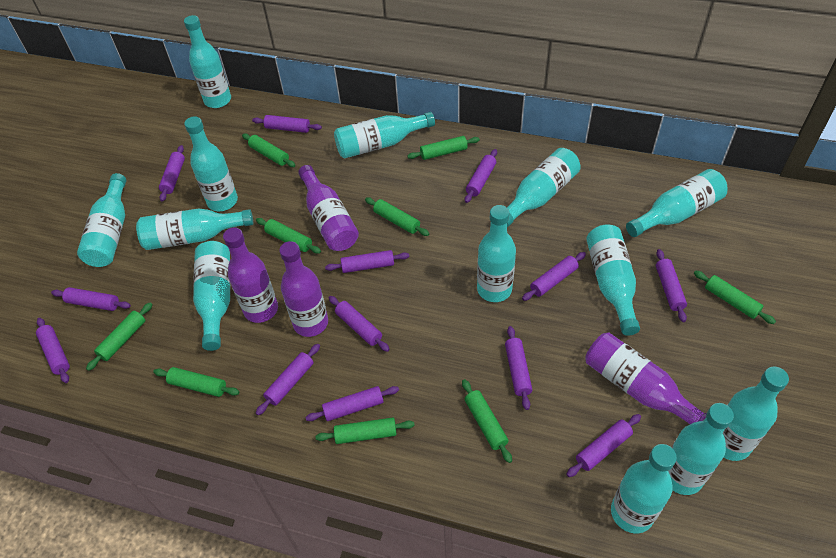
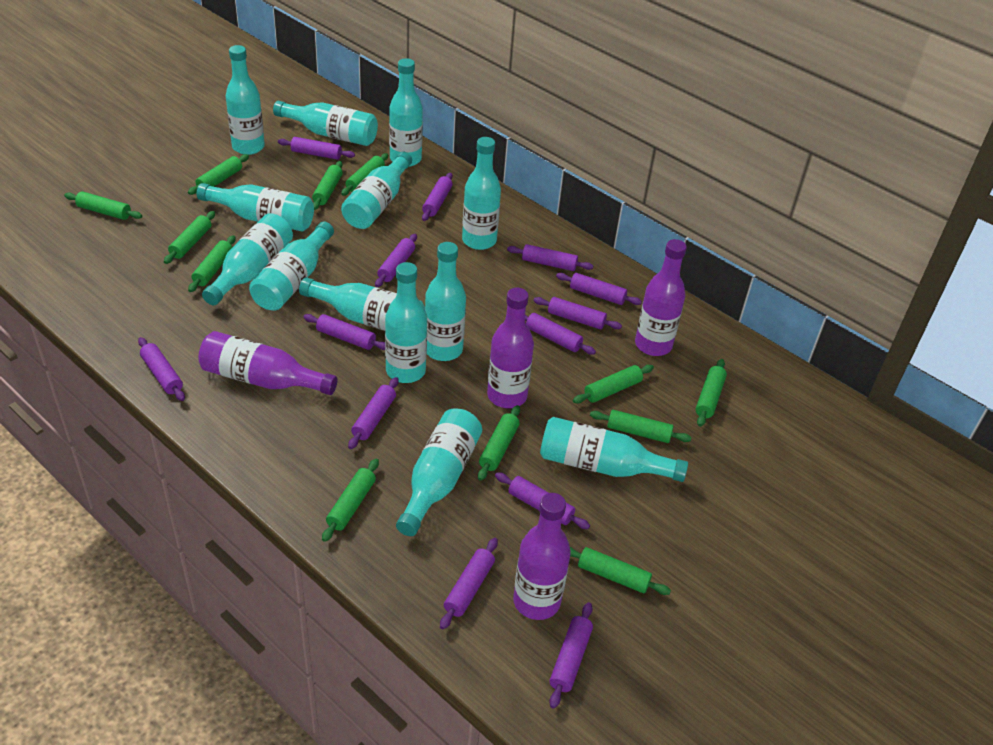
green rolling pin: [86,302,153,371] [153,367,239,397] [242,134,295,167] [256,218,321,254] [315,418,415,444] [365,197,429,236] [407,136,480,160] [462,379,512,463] [694,271,776,324] = 9 -> [64,191,142,220] [164,211,215,264] [188,154,249,195] [188,235,235,292] [312,161,343,210] [322,458,379,542] [341,153,388,196] [478,405,520,481] [570,547,671,595] [573,365,654,403] [590,410,692,443] [695,359,727,427] = 12

